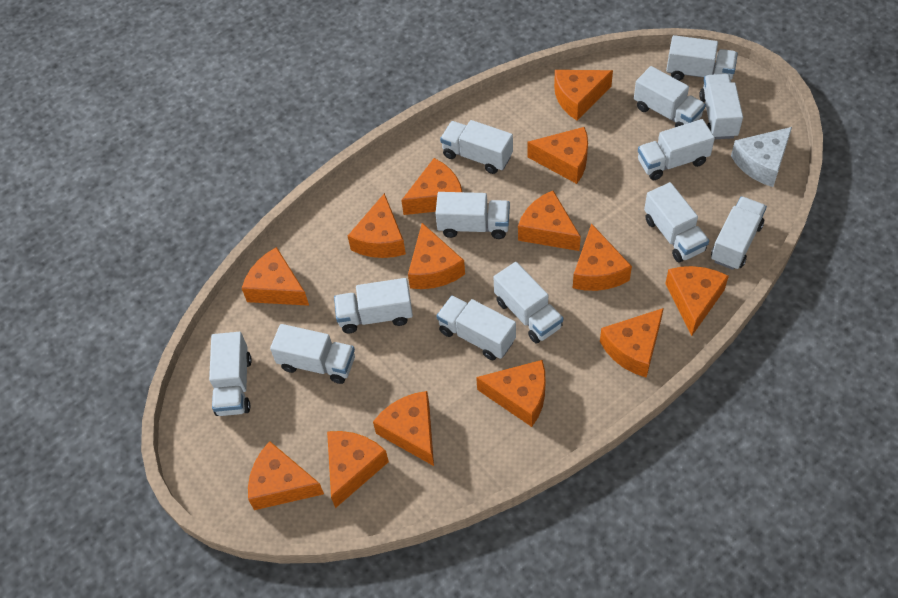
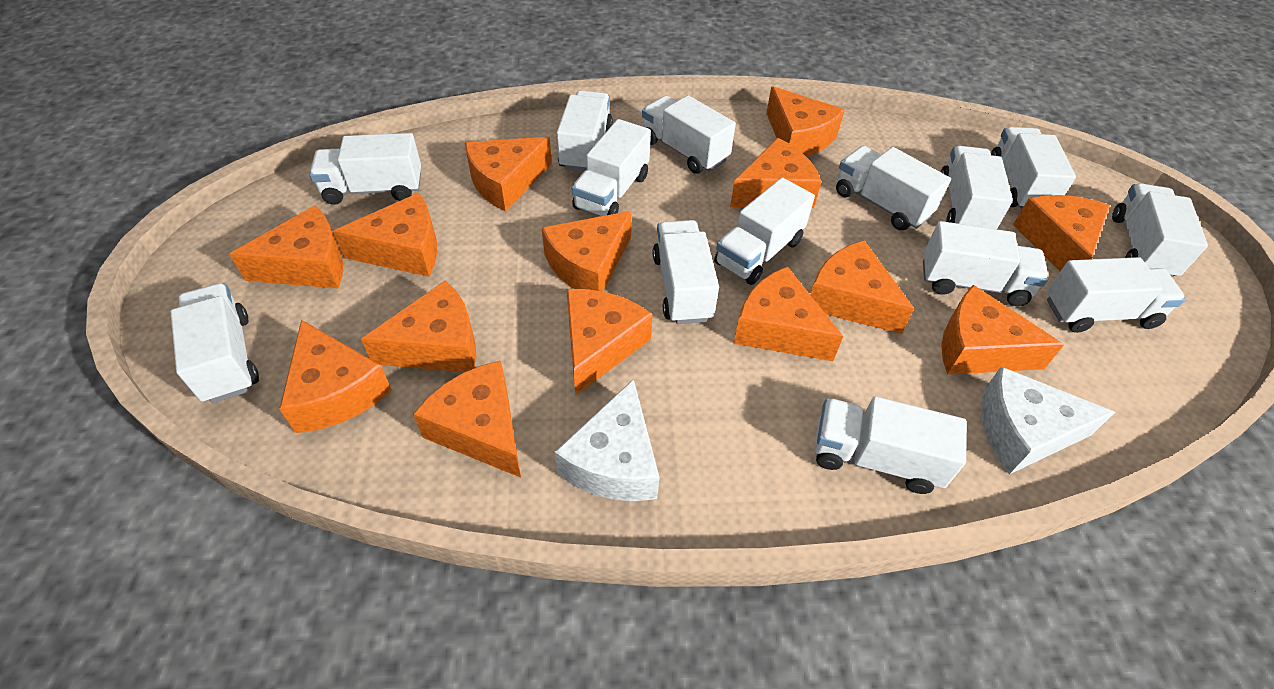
white cheese: [731,127,792,187] = 1 -> [554,379,660,501] [981,367,1115,474] = 2
white truck: [209,332,252,416] [270,324,355,384] [334,278,413,333] [435,192,510,239] [437,296,516,360] [440,120,513,174] [493,262,563,343] [634,66,706,127] [638,119,715,180] [644,182,709,262] [666,35,738,81] [699,74,743,139] [711,196,767,270] = 13 -> [170,283,259,403] [309,133,421,205] [557,90,613,172] [572,119,651,216] [642,95,736,174] [653,220,719,324] [714,178,815,285] [814,396,967,494] [836,146,951,230] [923,221,1049,306] [941,146,1013,229] [991,127,1076,210] [1047,257,1186,333] [1112,183,1208,277] = 14

